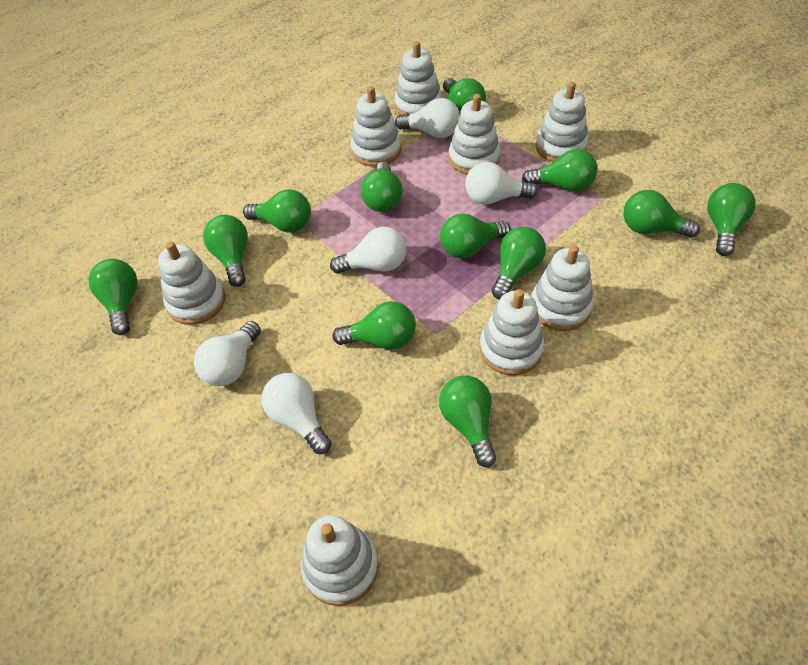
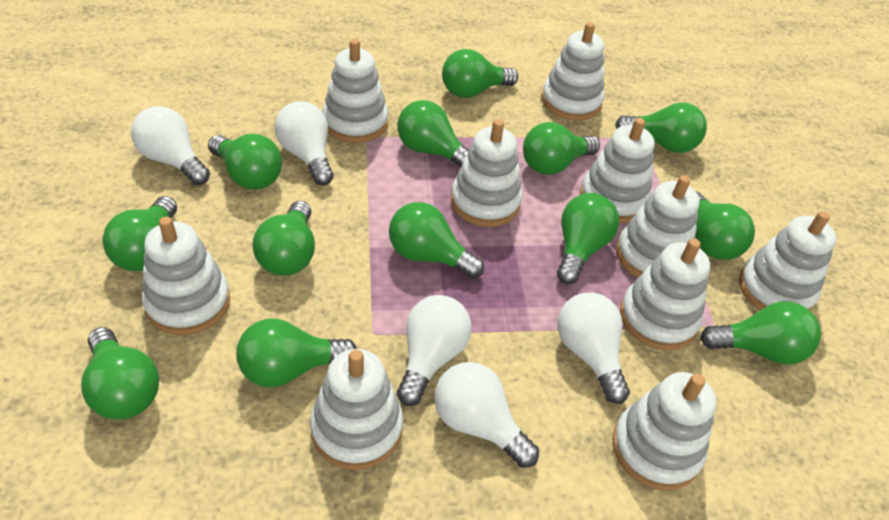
green light bulb: [88,259,137,335] [203,215,248,287] [243,189,311,232] [333,301,416,350] [361,162,403,212] [439,376,496,467] [440,214,511,258] [443,78,486,115] [491,227,546,299] [522,149,597,192] [623,190,700,238] [707,183,756,256] = 12 -> [81,327,159,420] [102,196,177,271] [208,134,282,190] [236,318,357,387] [253,201,315,276] [389,202,484,279] [398,100,468,168] [442,49,518,98] [523,122,600,175] [557,193,619,284] [615,102,707,153] [695,191,755,260] [700,301,821,365] = 13
white stacking toy: [158,241,225,325] [301,515,379,606] [351,86,401,167] [394,41,442,115] [449,94,500,174] [480,289,544,375] [532,245,594,331] [535,82,588,162] = 8 -> [142,217,230,335] [310,349,403,470] [322,39,388,143] [451,119,523,227] [542,22,604,121] [580,118,655,223] [612,372,716,490] [616,175,700,278] [620,239,710,350] [739,211,836,311] = 10

